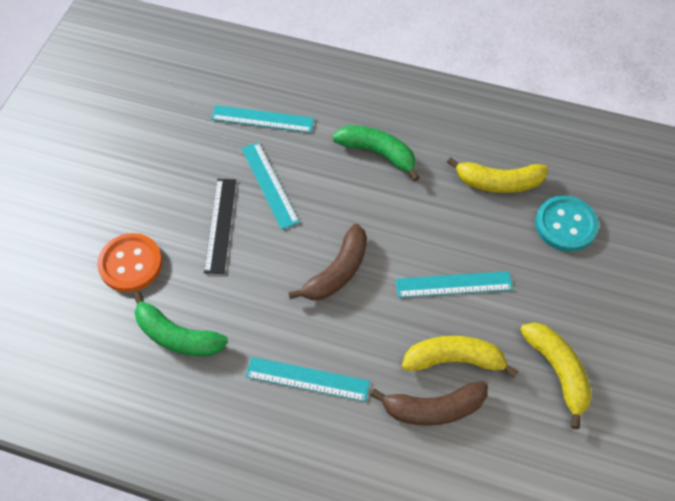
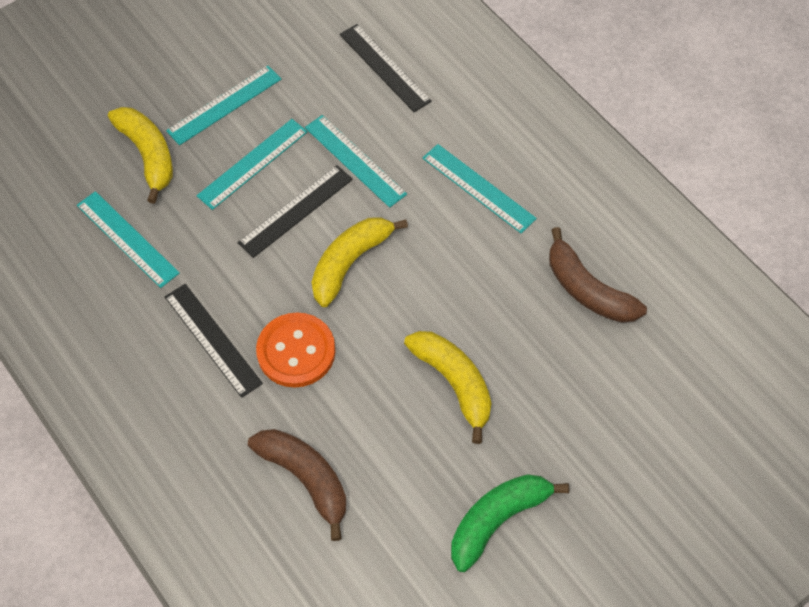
black ruler: [204,179,236,274] = 1 -> [165,284,263,398] [238,165,353,258] [340,24,432,112] = 3
green banana: [133,291,228,357] [333,125,420,181] = 2 -> [451,474,569,572] = 1
turquoise button: [535,196,599,252] = 1 -> none = 0
turquoise ruler: [211,105,314,133] [241,142,300,230] [246,357,370,402] [396,271,513,298] = 4 -> [77,191,180,288] [166,65,281,145] [197,119,308,210] [305,115,407,208] [423,144,537,233] = 5

